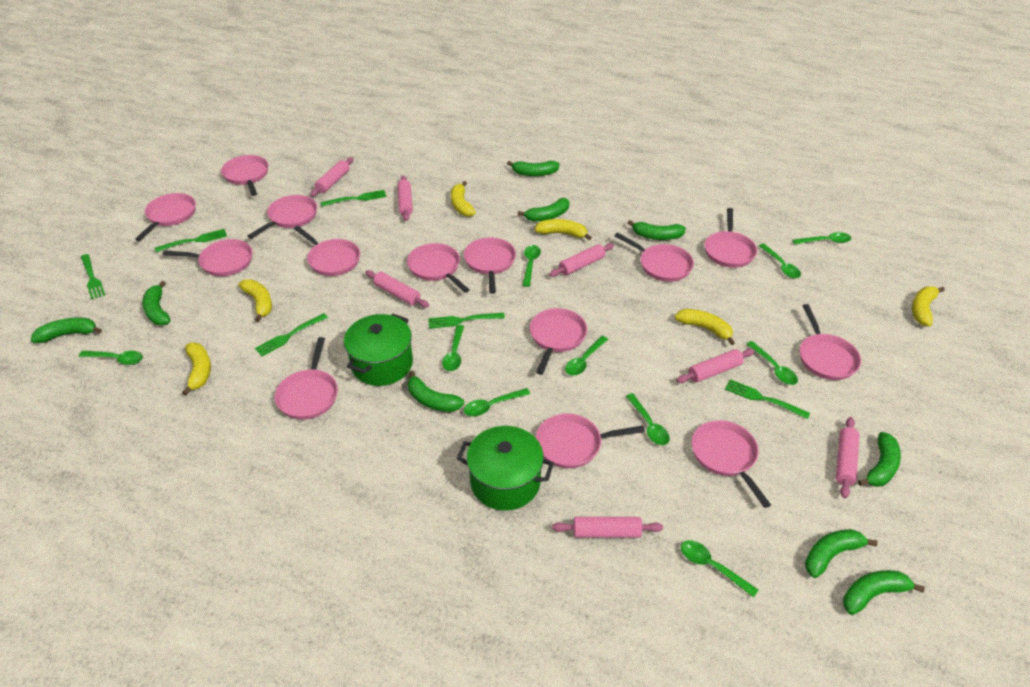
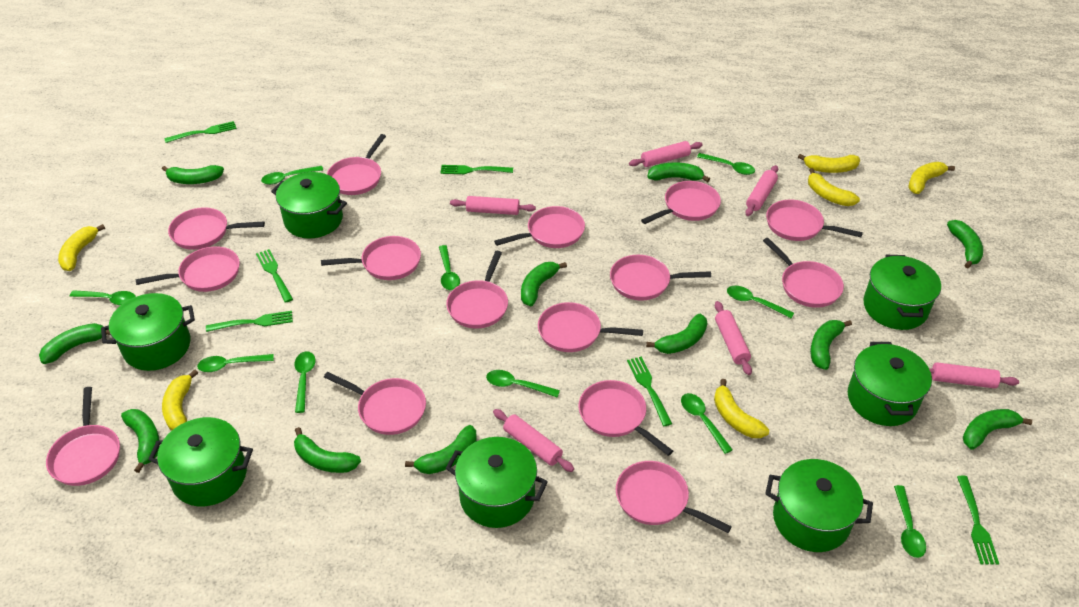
green banana: [31,317,102,343] [142,281,171,325] [408,370,464,412] [507,161,560,176] [518,198,570,222] [628,220,686,240] [805,529,878,578] [843,570,925,615] [858,432,901,487] = 9 -> [39,323,110,364] [121,409,159,473] [162,165,224,184] [294,427,361,473] [405,425,476,474] [521,262,567,306] [646,314,707,354] [647,162,710,182] [810,320,852,370] [947,220,983,269] [963,409,1032,450] = 11
green pot: [344,313,413,386] [457,426,554,511] = 2 -> [101,293,195,371] [148,417,253,506] [271,172,347,238] [446,437,548,528] [765,459,873,552] [848,342,932,426] [863,255,941,330] = 7
pink pan: [135,193,196,241] [163,239,252,276] [221,155,268,196] [248,195,317,239] [275,337,338,420] [294,226,360,276] [407,243,469,293] [464,237,516,294] [530,308,587,375] [536,413,645,468] [615,232,694,282] [691,420,771,508] [705,208,757,268] [800,304,861,380] = 14 -> [46,387,120,486] [136,246,240,292] [168,207,265,250] [321,236,421,280] [324,372,426,435] [327,134,386,195] [446,251,508,329] [494,206,585,248] [538,302,643,352] [578,380,673,456] [610,255,711,301] [616,461,732,533] [641,181,721,224] [763,238,844,308] [766,200,863,241] = 15
pink rolling pin: [310,157,353,197] [365,270,429,307] [397,175,413,221] [549,243,614,277] [552,517,663,538] [676,349,754,383] [836,417,859,498] = 7 -> [450,196,536,215] [493,409,574,472] [629,141,703,167] [715,301,752,375] [745,165,778,216] [929,362,1019,389] = 6

